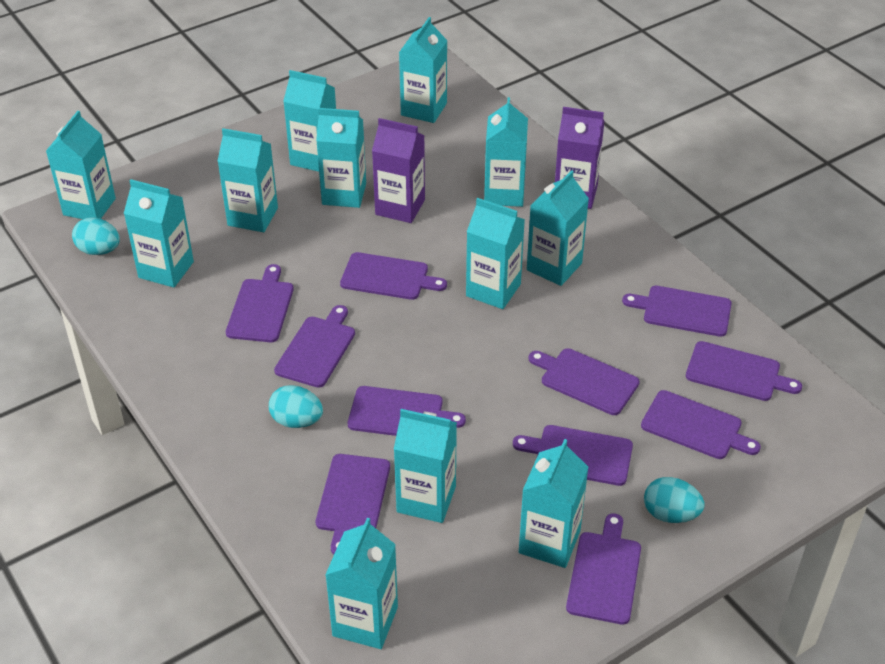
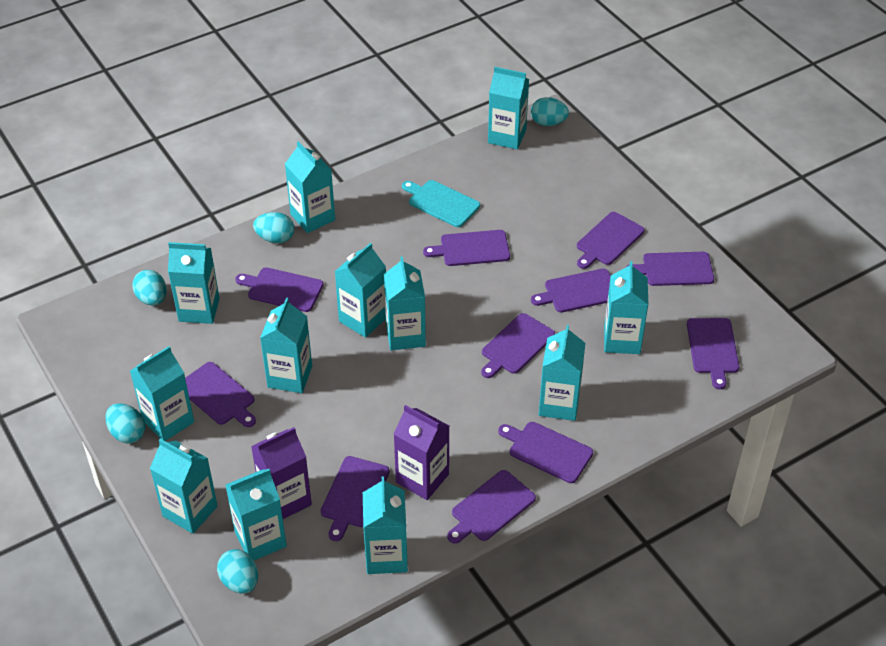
turquoise cutting board: none = 0 -> [402,180,480,227] = 1
turquoise egg: [72,217,120,255] [269,385,323,428] [644,477,704,523] = 3 -> [105,403,146,443] [132,270,167,306] [217,549,258,594] [253,212,294,243] [531,97,569,126] = 5

